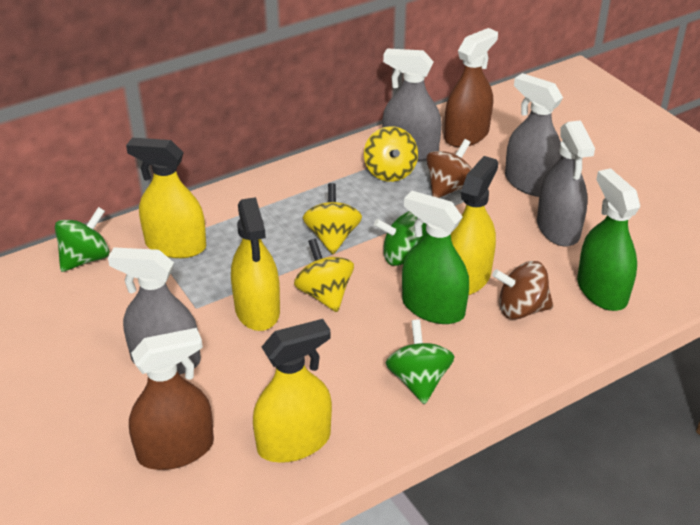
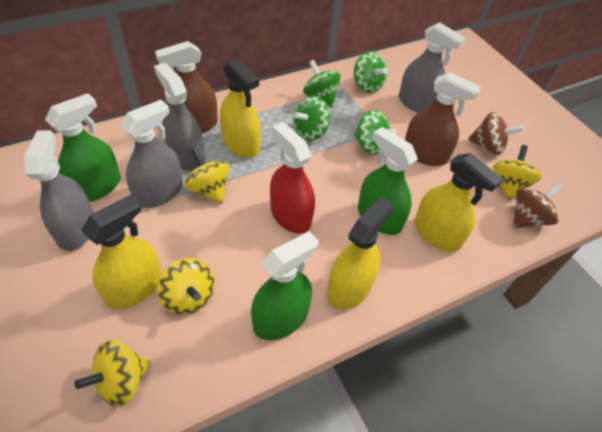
green spinning top: [55,207,109,272] [374,211,427,266] [386,319,455,404] = 3 -> [293,96,331,141] [303,60,341,108] [354,52,387,93] [354,110,396,155] = 4
green spray bottle: [402,191,469,324] [577,168,640,311] = 2 -> [45,93,121,202] [251,231,319,340] [358,127,418,235] = 3
red spray bottle: none = 0 -> [270,122,315,234] = 1
yellow spinning top: [294,239,354,312] [303,183,362,254] [364,126,418,182] = 3 -> [75,340,150,407] [157,258,215,315] [184,148,230,204] [493,145,542,201] = 4

